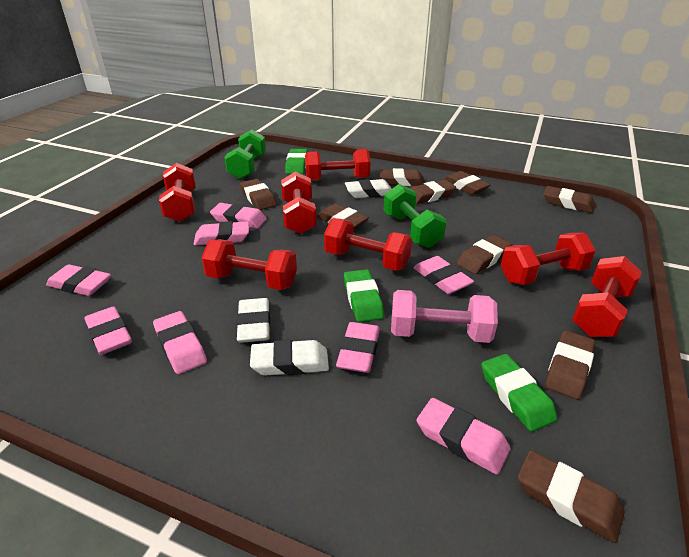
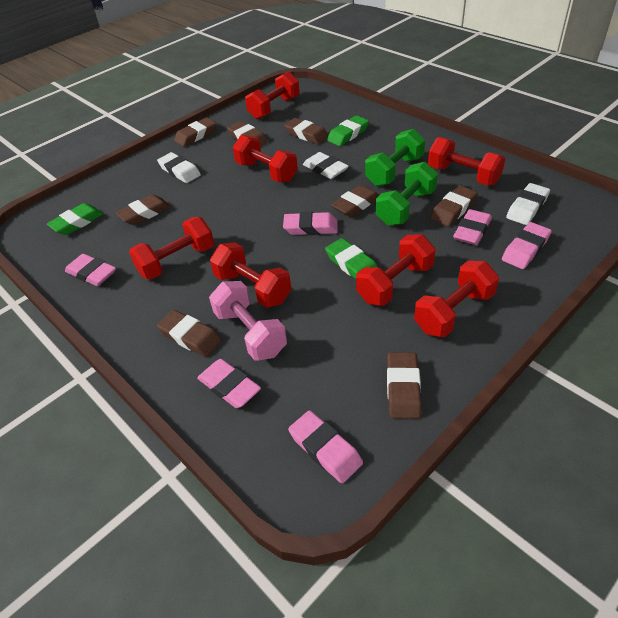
brown eraser: [240,179,277,210] [316,204,369,230] [379,168,425,186] [410,180,456,204] [443,171,491,195] [457,235,512,274] [518,450,625,543] [543,186,596,213] [545,330,595,400] = 9 -> [116,194,171,225] [157,310,222,357] [174,117,217,147] [227,121,268,147] [284,118,329,144] [331,185,379,217] [387,352,421,419] [430,185,477,226] = 8
pink eraser: [46,264,111,296] [84,306,132,355] [153,311,207,374] [194,221,249,245] [210,203,267,229] [336,322,380,373] [413,256,474,294] [417,398,510,475] = 8 -> [65,254,116,286] [197,359,261,408] [283,212,338,235] [288,410,363,483] [453,209,492,245] [502,222,552,269] = 6

